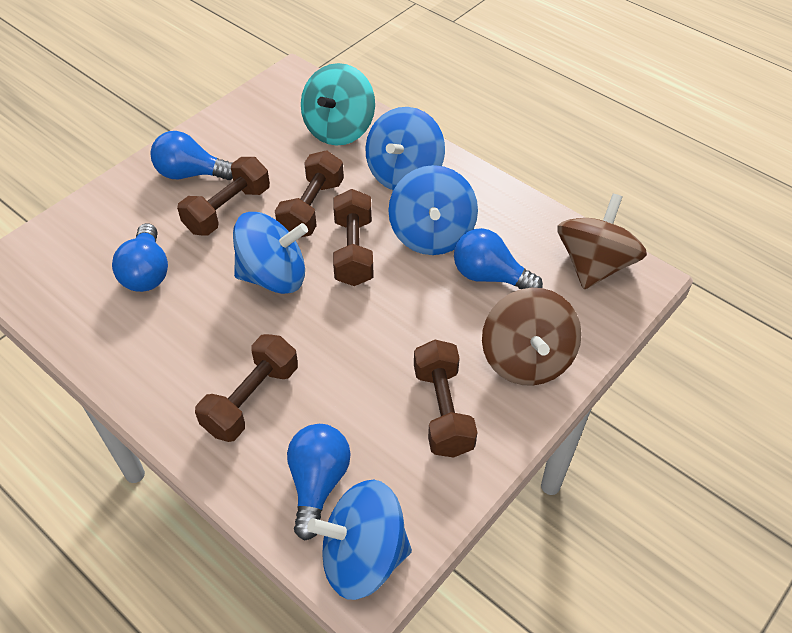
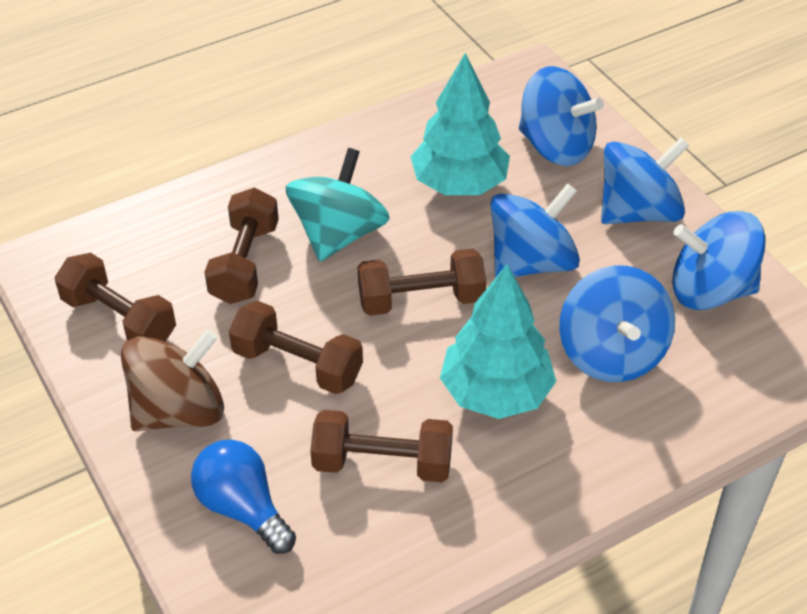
blue light bulb: [112,223,168,292] [150,131,233,180] [287,424,351,541] [454,228,543,289] = 4 -> [191,440,296,554] = 1
blue spinning top: [233,212,308,294] [307,480,412,600] [365,107,445,190] [388,165,478,255] = 4 -> [490,183,580,278] [519,66,604,166] [559,265,675,382] [601,137,689,224] [672,211,765,310] = 5
brown spinning top: [482,288,582,386] [557,194,647,289] = 2 -> [121,329,224,431] = 1
turquoise tree: none = 0 -> [411,53,510,195] [440,264,556,419] = 2

